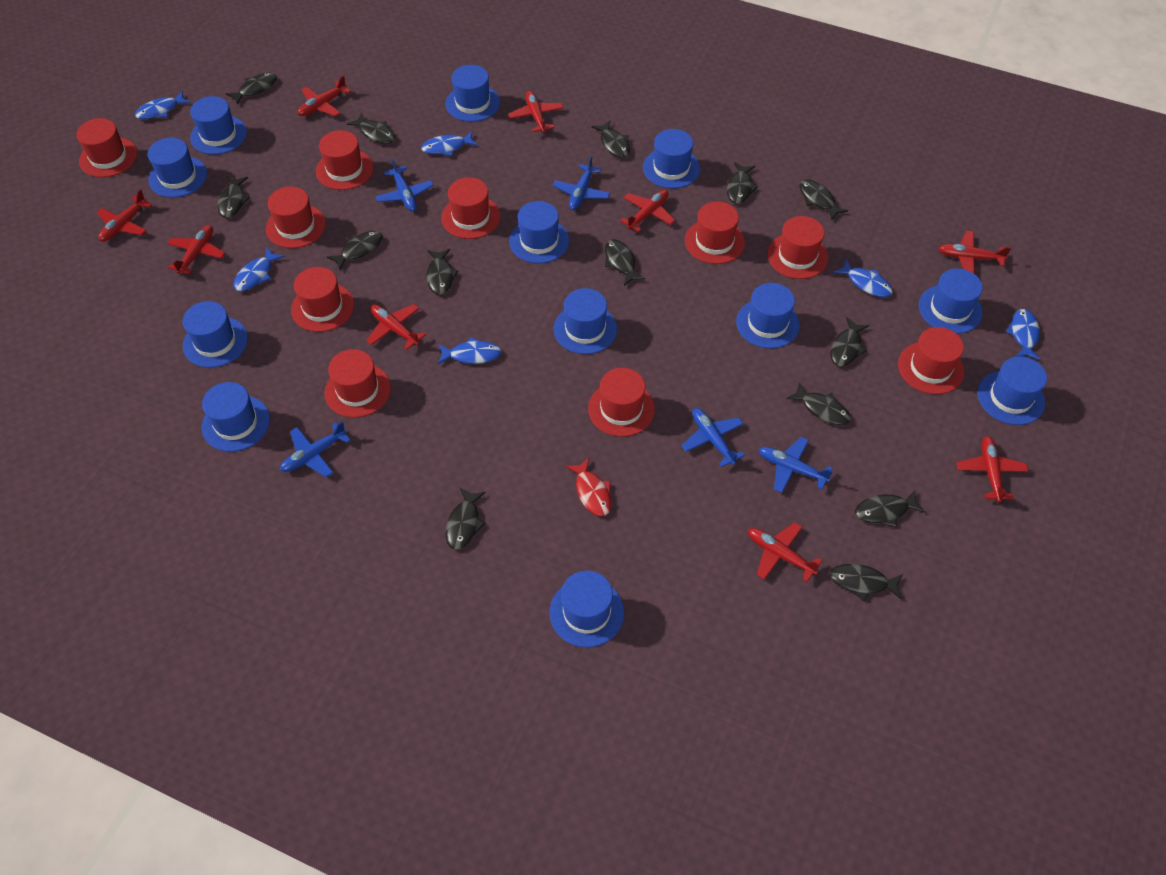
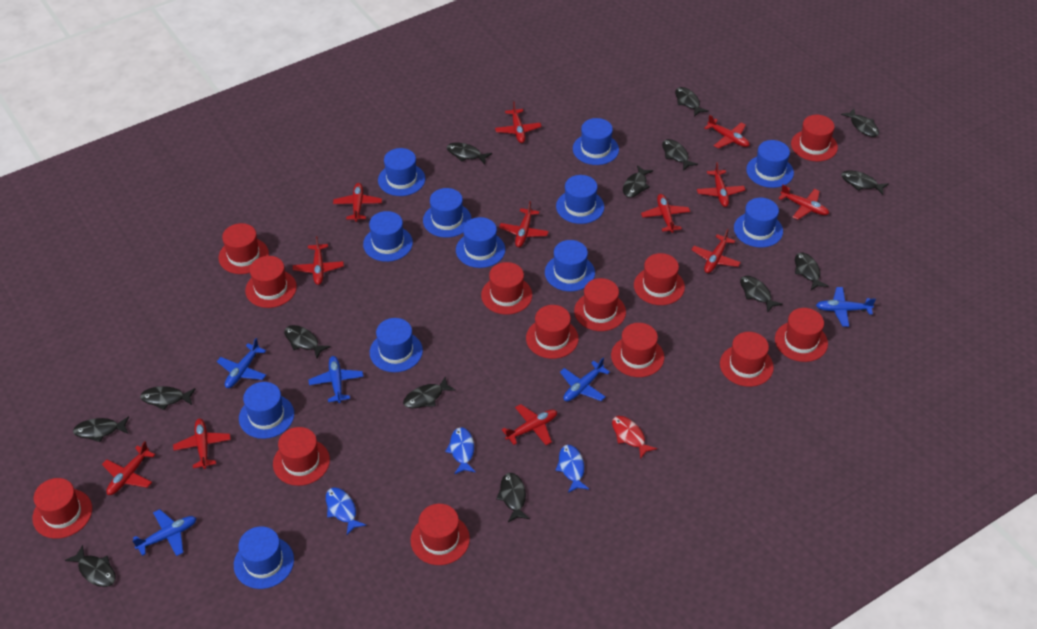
blue fish: [135,91,191,119] [233,248,285,291] [421,131,478,156] [438,337,502,364] [833,259,893,297] [1006,309,1041,360] = 6 -> [326,487,367,535] [445,427,475,474] [556,445,589,493] = 3
red hat: [76,118,137,178] [266,186,326,248] [291,267,354,332] [316,130,373,190] [324,349,391,418] [441,177,500,239] [588,368,655,437] [685,202,745,264] [767,216,828,279] [898,327,964,394] = 10 -> [32,478,92,539] [219,223,269,274] [245,256,297,308] [273,427,330,486] [410,504,470,565] [481,262,532,315] [526,305,579,359] [574,278,626,331] [611,323,664,377] [634,253,685,305] [720,332,774,387] [775,308,828,362] [791,115,838,161] = 13
red plane: [97,189,152,242] [167,225,225,274] [298,75,351,117] [366,304,426,350] [508,91,563,133] [620,190,675,232] [748,522,822,582] [938,231,1011,274] [957,436,1028,503] = 9 -> [102,441,155,495] [173,419,231,469] [293,236,344,285] [333,183,382,222] [495,101,541,143] [499,201,549,247] [502,404,557,445] [641,194,690,233] [691,229,741,273] [697,162,745,207] [704,115,750,148] [778,184,829,220] = 12

